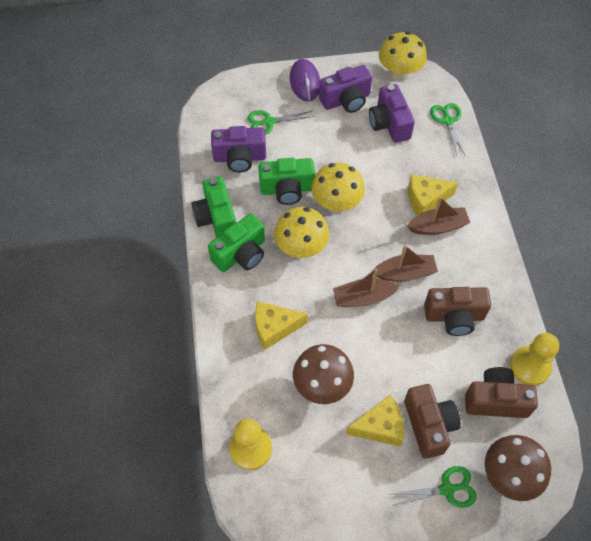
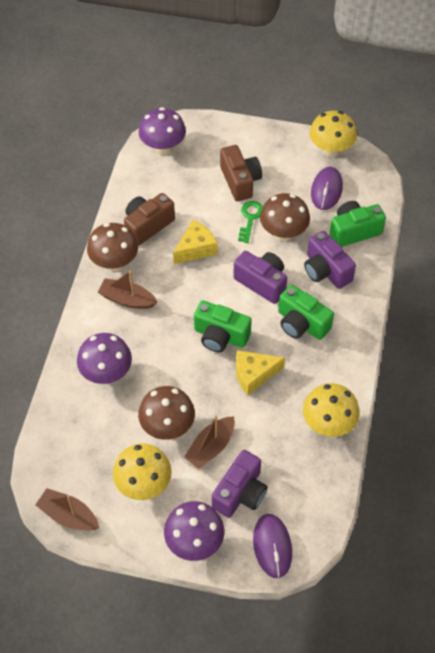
brown camera: [404,384,461,459] [424,287,491,336] [465,367,538,418] = 3 -> [124,193,175,246] [220,145,262,201] = 2
brown mushroom: [293,344,354,404] [485,435,551,501] = 2 -> [87,223,138,271] [138,386,195,440] [260,193,310,241] = 3
green key: none = 0 -> [238,201,263,243] = 1
green scissors: [248,110,315,135] [390,466,477,508] [430,103,465,155] = 3 -> none = 0
purple mouse: [290,59,320,101] = 1 -> [253,514,292,578] [311,167,343,210] = 2
purple mushroom: none = 0 -> [77,333,132,384] [139,107,186,155] [164,501,224,561] = 3
yellow cheese: [255,301,308,350] [346,395,404,447] [408,174,458,215] = 3 -> [173,220,217,264] [236,350,285,395] = 2
yellow pawn: [229,419,272,470] [510,333,559,386] = 2 -> none = 0

